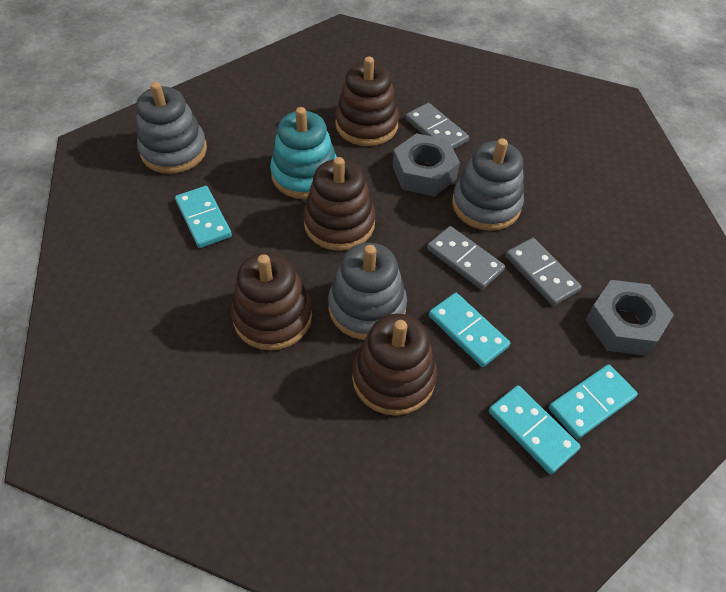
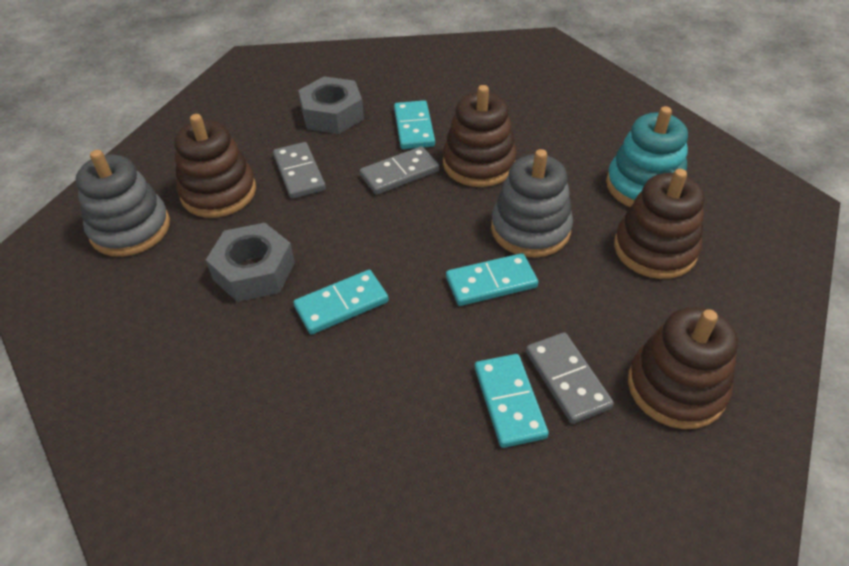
grey stacking toy: [136,82,207,174] [328,243,407,340] [452,138,524,231] = 3 -> [76,150,170,257] [491,149,573,258] = 2

